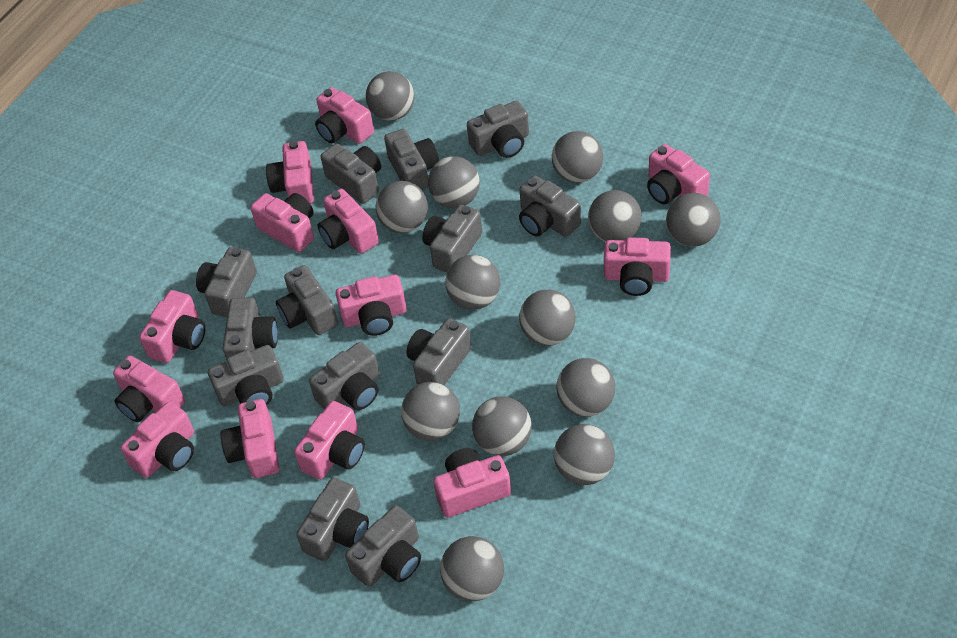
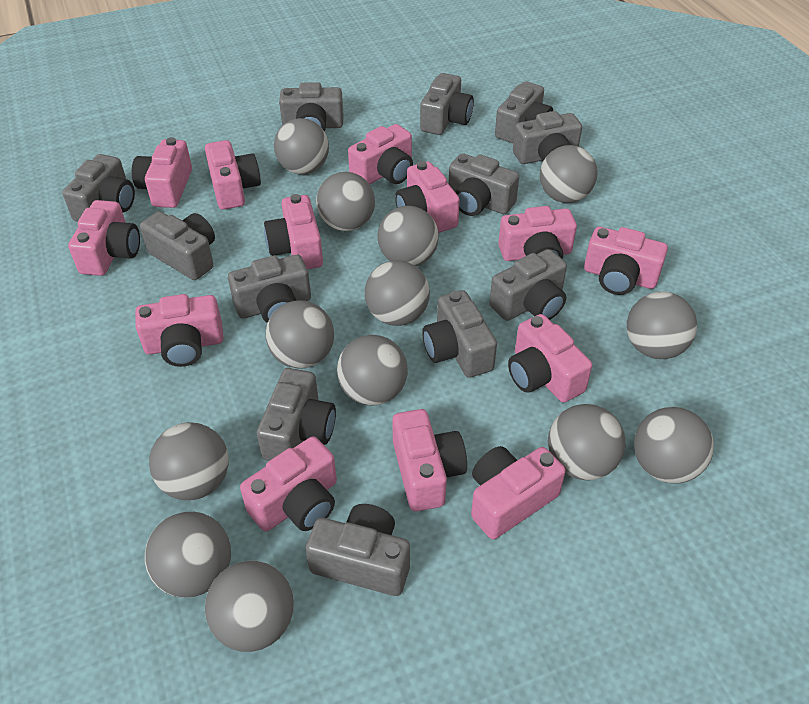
grey camera: [196,247,257,317] [208,345,284,407] [223,297,278,360] [276,265,338,335] [296,478,369,561] [309,342,380,410] [321,144,381,204] [345,505,421,587] [384,129,439,190] [406,318,472,385] [422,205,482,273] [467,101,529,158] [519,175,581,237] = 13 -> [63,154,135,222] [140,211,215,280] [228,255,311,323] [257,368,336,461] [279,82,344,132] [305,504,410,596] [420,73,474,135] [422,290,497,378] [448,153,519,216] [489,249,567,321] [495,81,553,143] [513,111,582,164] = 12

